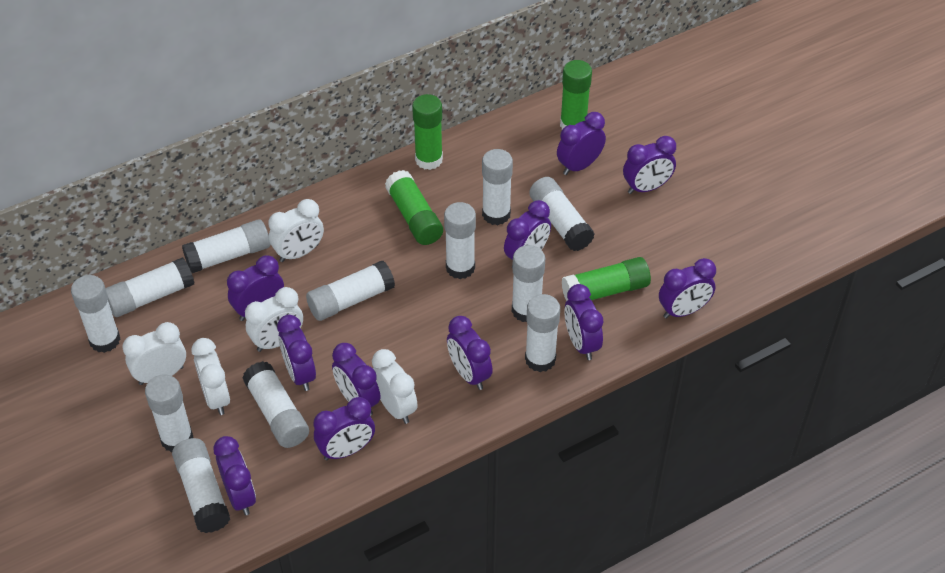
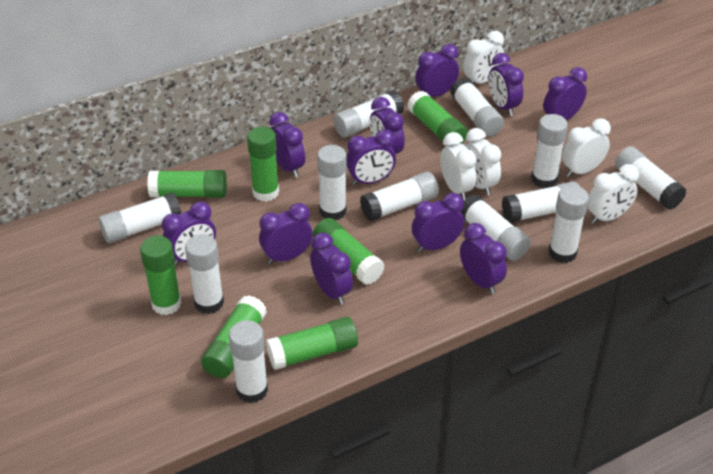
green glue stick: [385,170,443,245] [412,94,443,170] [560,60,592,129] [562,257,651,301] = 4 -> [140,235,182,315] [147,170,227,198] [201,295,267,378] [247,127,279,202] [266,317,358,370] [313,218,385,285] [407,91,468,146] = 7

